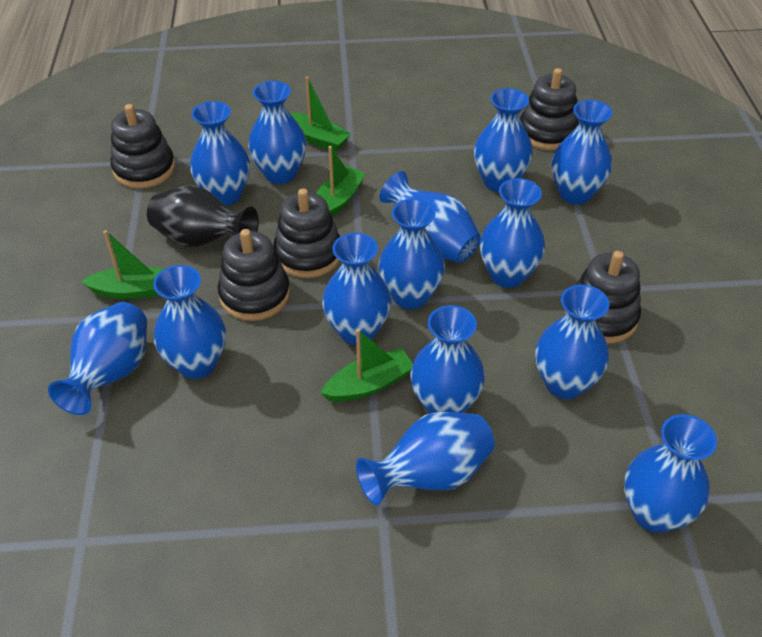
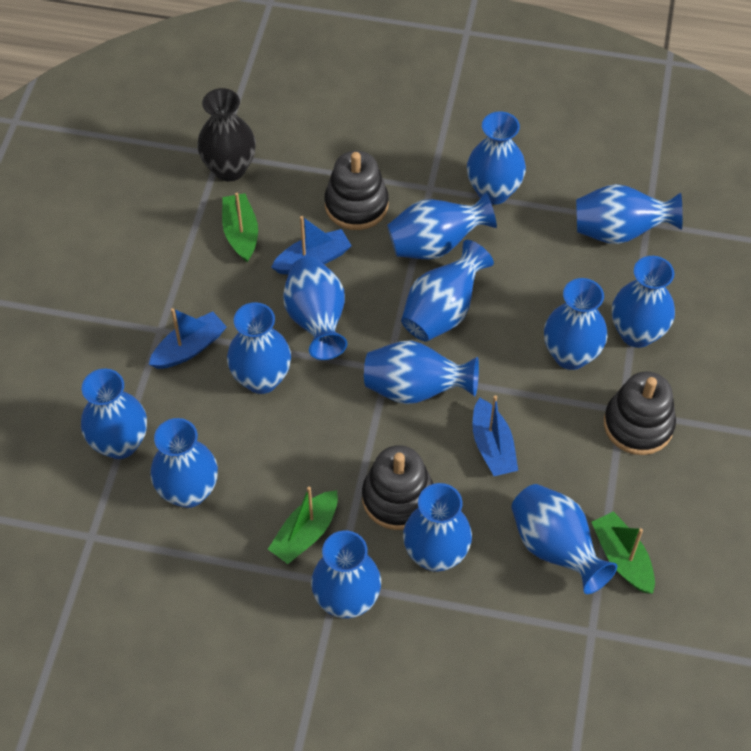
black stacking toy: [110,104,175,188] [218,229,290,321] [273,188,340,278] [520,68,579,150] [565,251,641,344] = 5 -> [324,151,389,230] [362,445,433,530] [604,372,676,455] = 3
blue boat: none = 0 -> [149,308,227,369] [271,216,352,275] [472,395,518,476] = 3
green boat: [81,230,166,299] [290,76,351,152] [316,146,366,217] [320,329,413,402] = 4 -> [222,193,258,262] [268,486,338,564] [592,511,655,594] = 3

